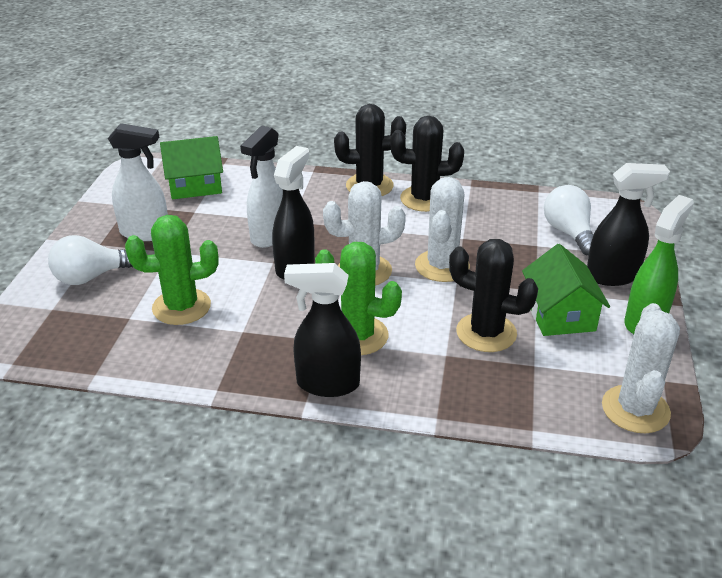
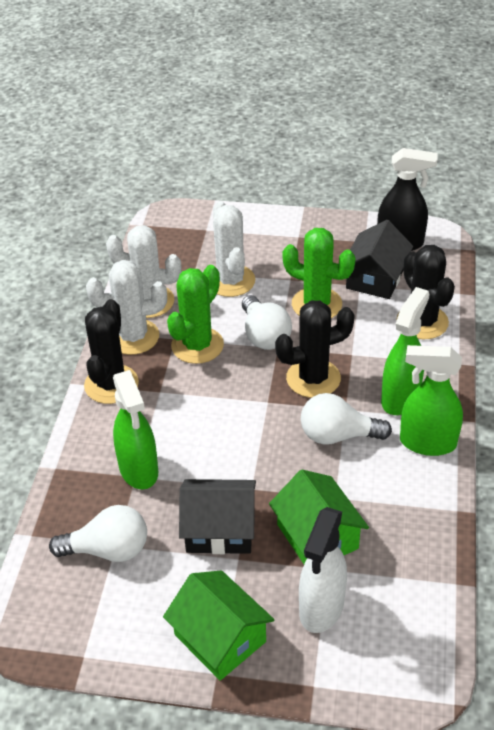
black house: none = 0 -> [179,479,256,554] [346,220,413,299] = 2
black spray bottle: [272,146,315,280] [284,263,361,397] [587,163,670,286] = 3 -> [377,148,438,251] = 1
green spray bottle: [624,195,694,334] = 1 -> [113,370,158,489] [381,287,430,415] [400,345,463,456] = 3
white light bulb: [48,235,134,285] [544,185,593,255] = 2 -> [49,505,147,562] [242,295,292,350] [301,393,392,445] = 3
white spray bottle: [108,123,168,241] [240,125,283,248] = 2 -> [299,507,347,633] = 1

